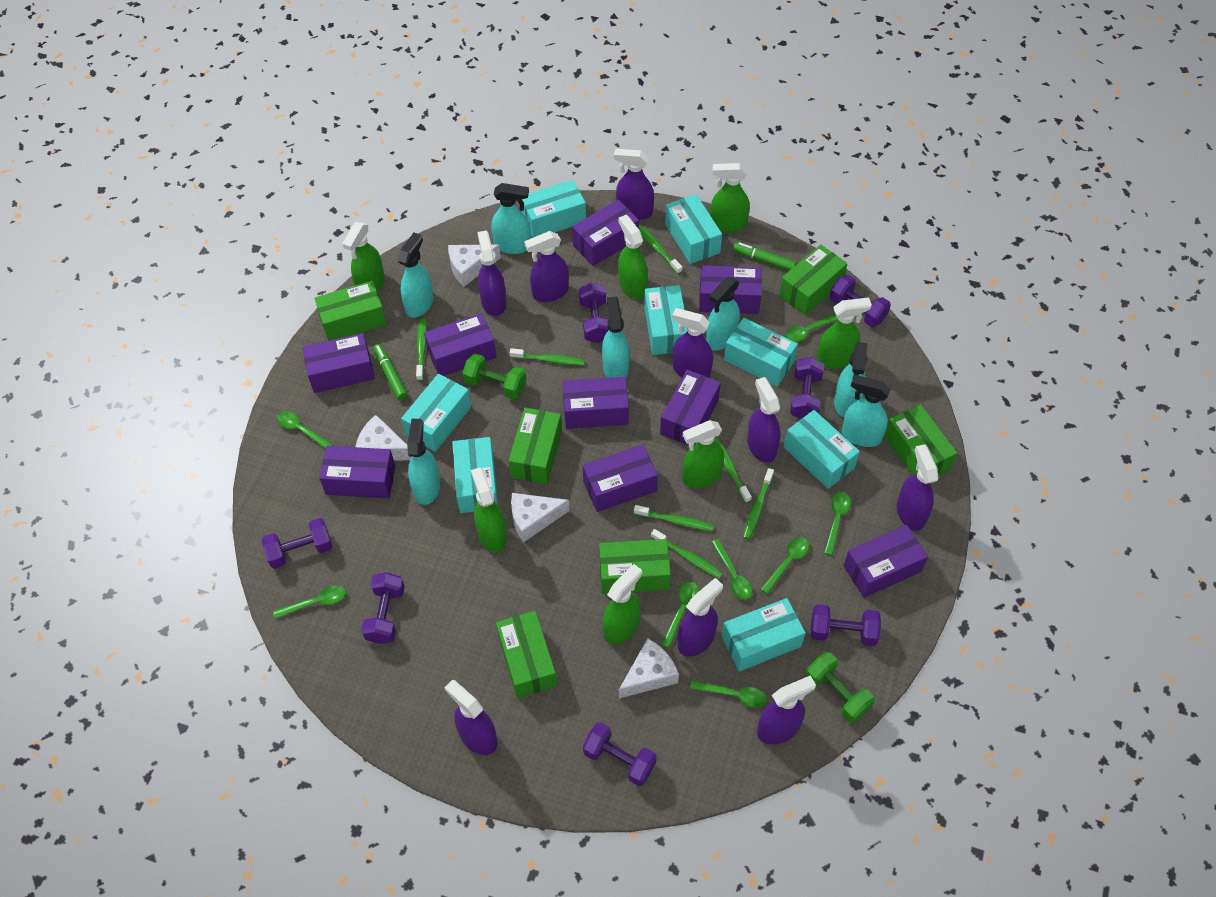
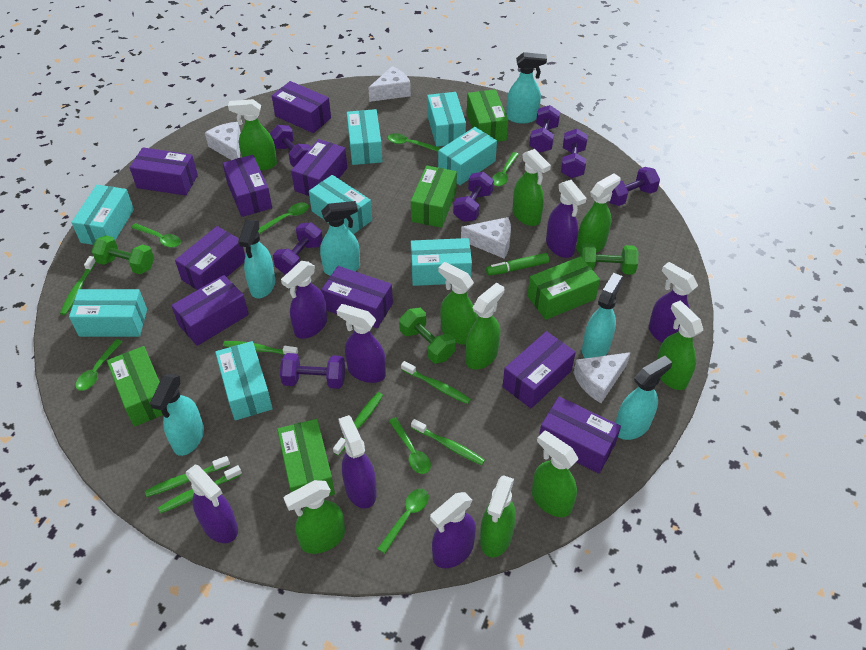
green box: [314,281,387,341] [496,611,557,698] [508,408,562,484] [599,539,671,594] [779,245,847,315] [884,405,957,476] = 6 -> [107,346,163,427] [277,419,335,496] [411,165,457,228] [467,89,508,142] [527,256,600,320] = 5
green dumbbell: [462,354,526,399] [805,652,875,723] = 2 -> [91,235,154,274] [399,308,455,364] [580,243,638,275] = 3
green marker: [373,344,408,400] [733,242,797,271] = 2 -> [486,253,549,276] = 1
green spoon: [273,586,346,619] [276,411,333,449] [661,582,699,648] [690,680,767,708] [711,539,752,600] [761,537,809,594] [785,314,838,342] [824,492,851,555] = 8 -> [76,339,122,391] [131,223,181,248] [258,202,309,234] [377,489,429,554] [388,133,441,152] [389,417,431,474] [492,152,519,186] = 7
green spray bottle: [342,222,385,292] [471,467,507,553] [602,564,642,645] [618,215,648,299] [682,420,724,488] [710,163,750,233] [817,297,872,369] = 7 -> [228,99,277,171] [283,480,345,554] [438,262,477,345] [466,282,504,370] [480,475,516,558] [513,149,551,226] [532,430,578,517] [576,173,621,253] [657,301,703,390] = 9
purple spray bottle: [444,680,497,755] [477,231,507,316] [525,231,569,302] [614,149,654,220] [672,308,713,378] [678,578,723,657] [747,377,780,463] [757,675,816,744] [897,444,939,531] = 9 -> [186,464,238,543] [281,261,327,339] [337,304,386,383] [338,415,377,509] [430,492,476,569] [546,180,587,258] [649,262,698,343] = 7
turquoise spray bottle: [398,233,434,318] [408,419,440,505] [491,183,531,254] [602,297,630,378] [706,277,740,350] [834,342,867,417] [842,375,890,447] = 7 -> [150,374,204,456] [238,220,276,298] [320,201,360,276] [506,52,547,124] [582,273,623,358] [616,356,672,440] = 6

